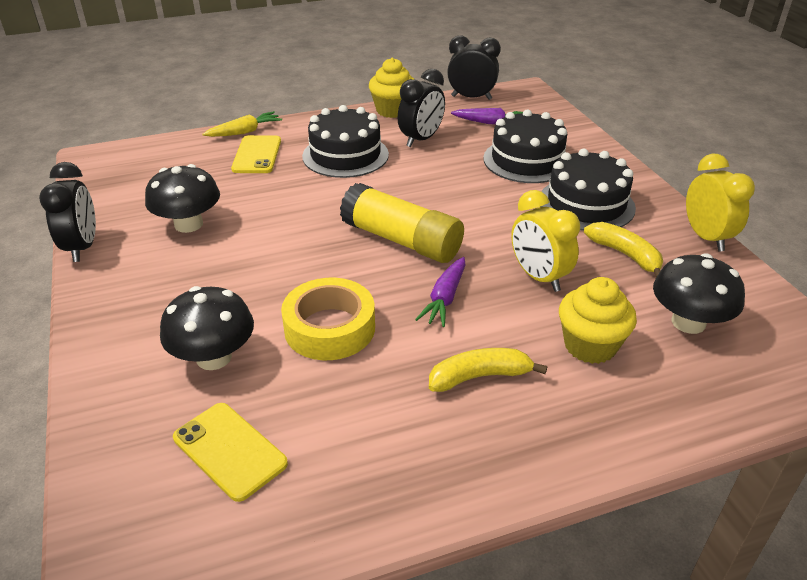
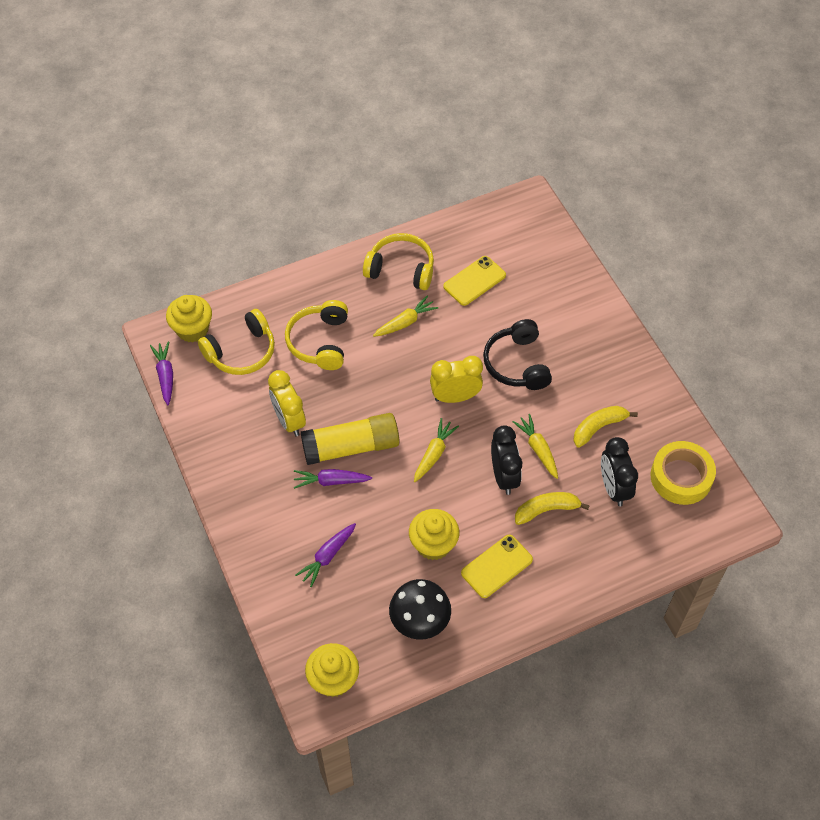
black cake: [302,105,389,178] [483,109,567,183] [540,149,636,231] = 3 -> none = 0
black clock: [39,162,96,262] [398,69,445,147] [447,35,501,100] = 3 -> [491,425,522,495] [601,437,638,506] = 2
black headphones: none = 0 -> [483,319,552,390] = 1
black mushroom: [145,164,220,233] [160,286,254,370] [653,253,745,334] = 3 -> [389,579,451,640] = 1
purple carrot: [415,257,465,327] [451,108,523,125] = 2 -> [150,341,173,405] [294,469,372,489] [295,523,356,587] = 3
yellow carrot: [203,111,282,137] = 1 -> [373,295,438,337] [414,418,459,482] [512,414,558,479] = 3
yellow cupcake: [369,58,415,118] [559,277,637,364] = 2 -> [166,295,212,343] [305,643,359,697] [409,509,459,560] = 3
yellow headphones: none = 0 -> [198,309,275,375] [285,300,348,370] [363,233,434,290] = 3

